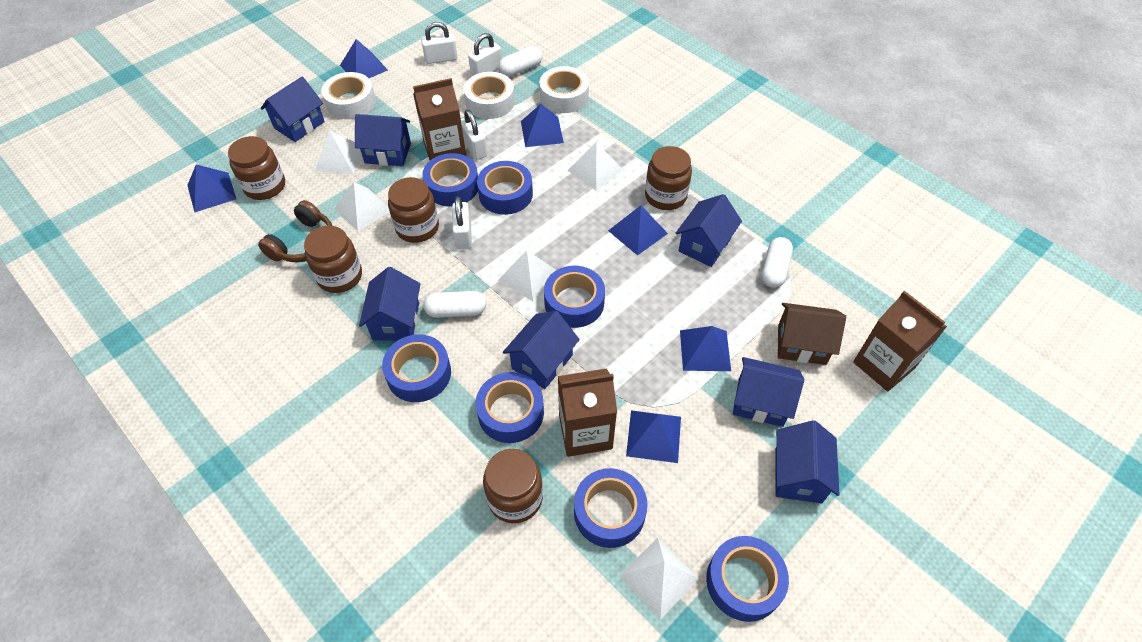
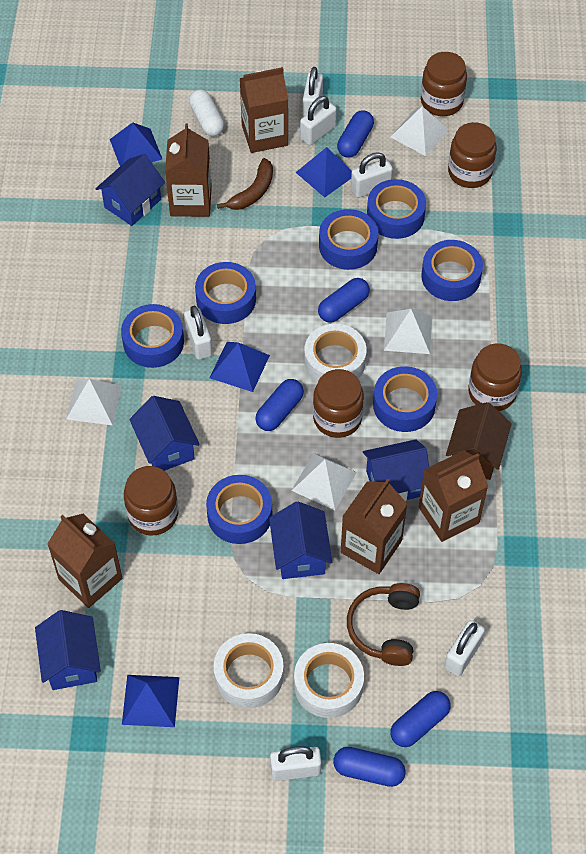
blue capsule: none = 0 -> [255,379,304,431] [318,278,370,323] [333,747,406,787] [337,110,374,158] [390,691,450,747] = 5
blue house: [261,77,325,142] [355,114,411,166] [359,267,420,341] [503,311,580,389] [676,194,742,267] [733,357,804,427] [775,420,840,503] = 7 -> [35,610,101,690] [95,154,165,226] [129,396,200,471] [269,501,332,579] [363,439,429,501] = 5
blue pyramid: [187,164,236,212] [340,39,388,78] [521,104,564,147] [608,205,668,256] [626,410,681,463] [680,326,731,371] = 6 -> [110,122,162,166] [122,675,179,727] [210,342,270,392] [295,147,352,198] = 4
brown banana: none = 0 -> [217,158,273,210] = 1
brown carton: [413,78,466,160] [558,369,617,457] [853,291,947,392] = 3 -> [47,514,123,608] [165,123,212,217] [240,67,288,153] [341,478,407,574] [419,450,488,542] = 5
white capsule: [424,291,486,318] [499,46,542,77] [762,237,793,288] = 3 -> [189,89,224,136] = 1
white padlock: [421,22,457,64] [452,196,472,250] [461,110,487,160] [468,33,502,76] = 4 -> [184,306,212,360] [270,746,321,781] [300,96,337,145] [303,67,323,117] [351,152,393,198] [444,620,485,676] = 6
white pyramid: [315,130,361,174] [334,182,390,232] [498,250,556,301] [567,142,623,191] [619,538,699,619] = 5 -> [66,379,122,425] [291,453,357,510] [384,309,432,354] [391,106,449,156] = 4

